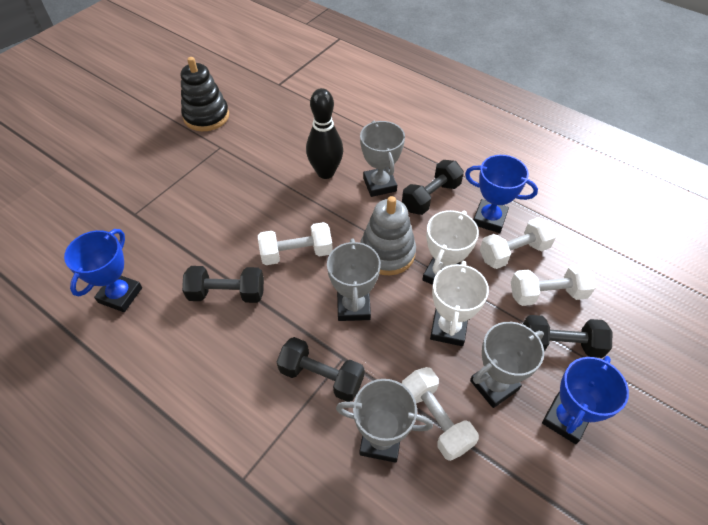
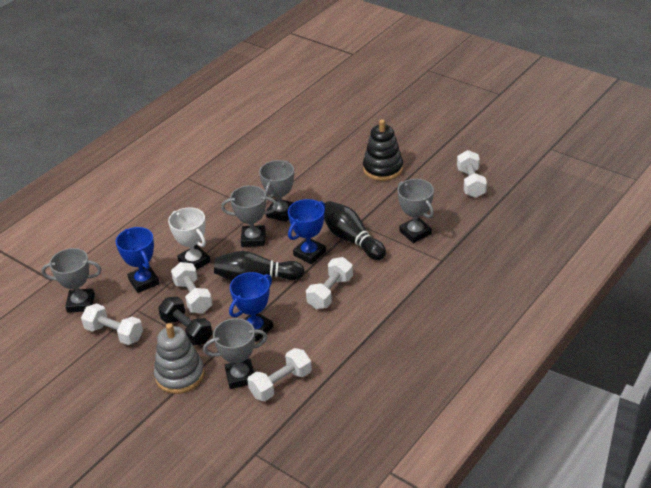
black bowling pin: [306,88,343,179] = 1 -> [214,251,305,281] [324,201,386,260] = 2
black dumbbell: [182,266,264,303] [277,337,365,402] [402,160,464,215] [523,315,613,358] = 4 -> [158,296,212,345] = 1
grey trophy: [327,238,381,321] [336,379,433,463] [360,121,405,197] [470,322,544,408] = 4 -> [42,248,102,313] [203,318,268,389] [221,185,278,247] [259,160,294,222] [397,179,434,243] = 5
white dumbbell: [258,222,333,265] [402,367,479,461] [480,217,557,269] [511,264,596,306] = 4 -> [81,303,143,345] [171,262,212,313] [247,348,312,401] [306,257,353,309] [457,150,487,198] = 5
white trophy: [422,210,479,285] [430,261,489,346] = 2 -> [168,207,211,270] = 1

